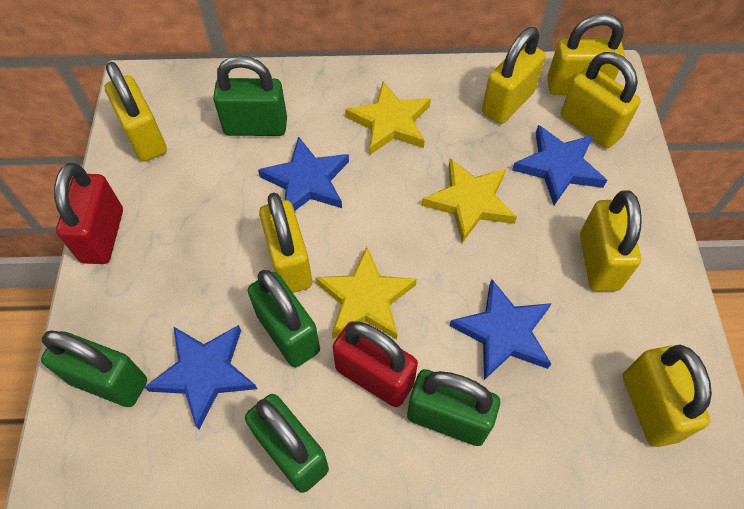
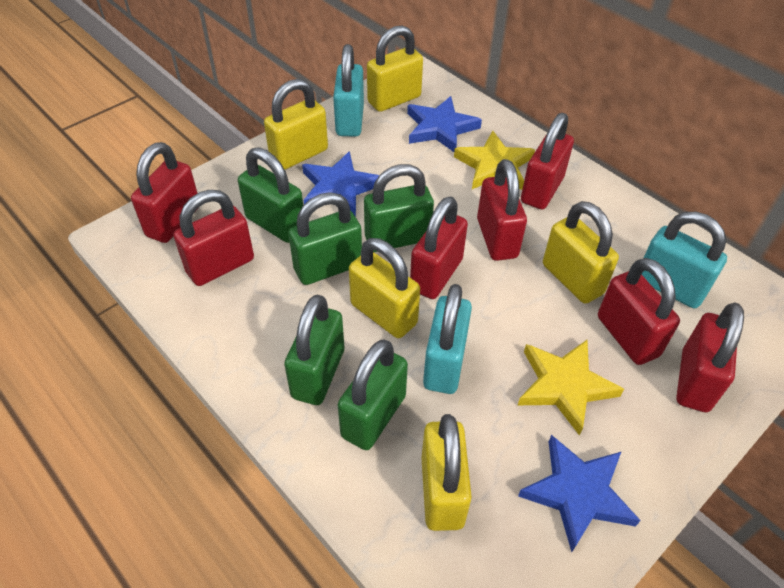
blue star: [145,325,257,429] [258,136,349,211] [450,279,552,380] [512,125,607,205] = 4 -> [302,151,379,217] [407,96,482,152] [518,435,641,552] = 3
red padlock: [54,163,123,264] [332,321,418,407] = 2 -> [131,142,199,243] [174,190,254,286] [410,196,468,299] [477,159,527,261] [521,113,574,209] [598,258,680,365] [676,302,744,412] = 7
turquoise padlock: none = 0 -> [333,44,364,137] [423,284,472,394] [642,212,727,308] = 3
yellow padlock: [105,62,167,161] [259,192,312,293] [482,27,546,124] [547,14,625,95] [561,52,641,148] [580,190,642,291] [623,345,712,447] = 7 -> [264,79,328,170] [349,238,420,338] [367,25,423,112] [421,414,472,531] [543,201,619,304] = 5
yellow star: [315,247,417,340] [345,81,431,155] [422,158,517,243] = 3 -> [454,130,535,190] [518,340,624,436] = 2

